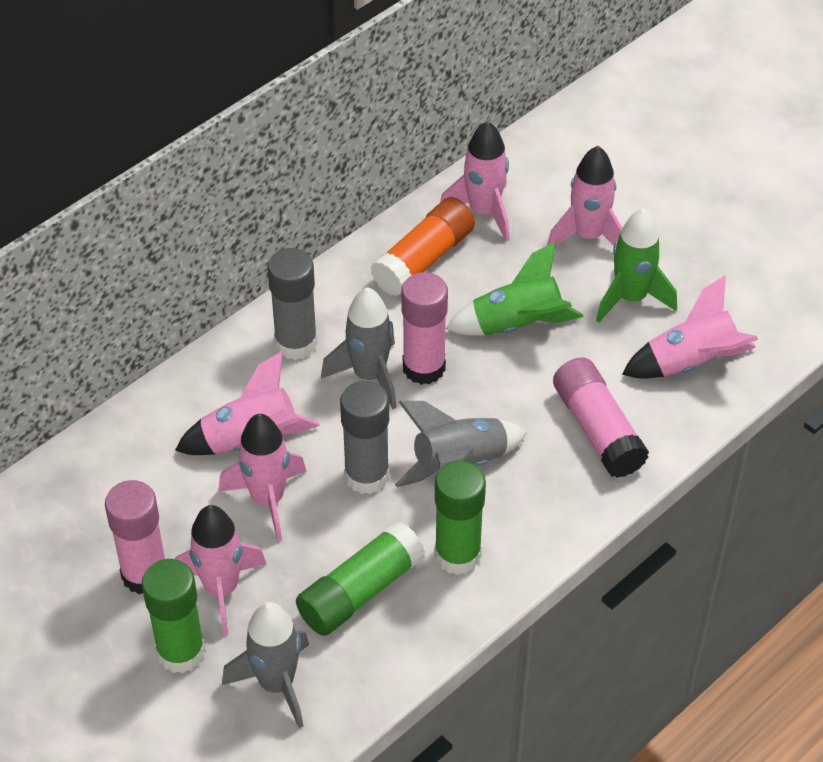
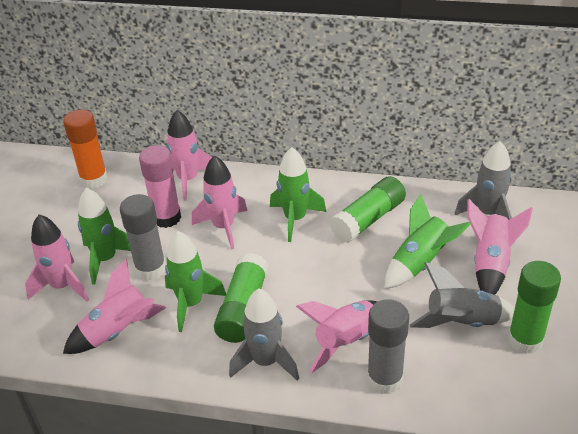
green rocket: [446,242,584,335] [596,208,677,323] = 2 -> [78,188,131,285] [165,231,226,332] [270,147,326,242] [385,194,471,289] = 4
pink glue stick: [105,480,165,594] [401,272,448,385] [553,357,649,478] = 3 -> [139,145,181,228] = 1

